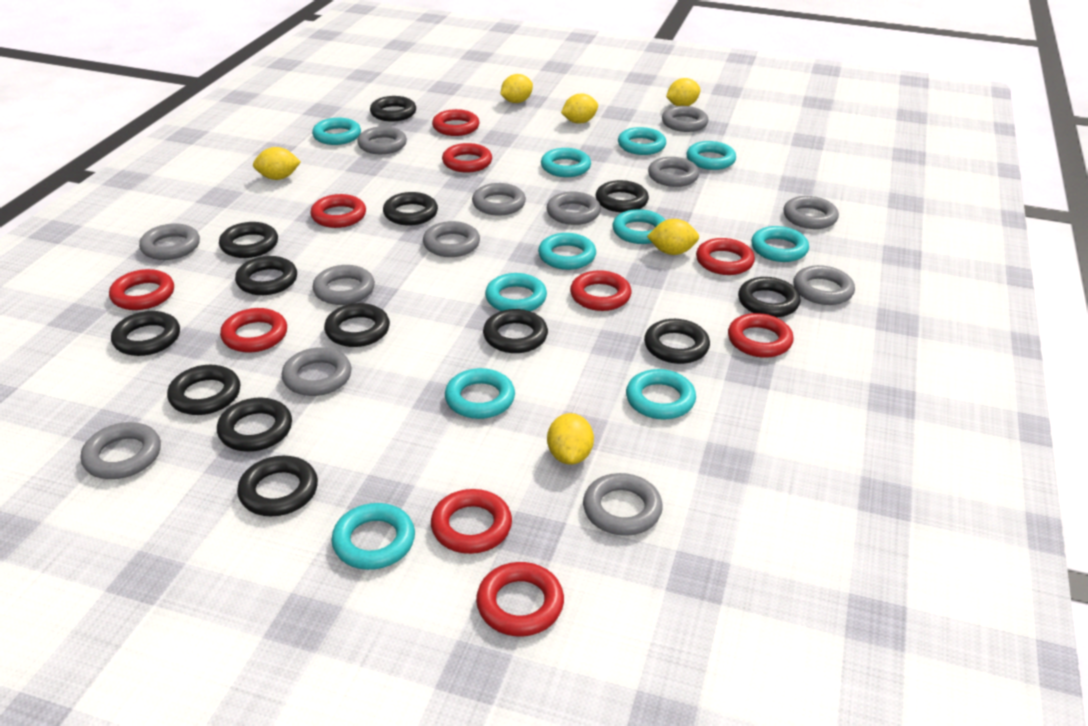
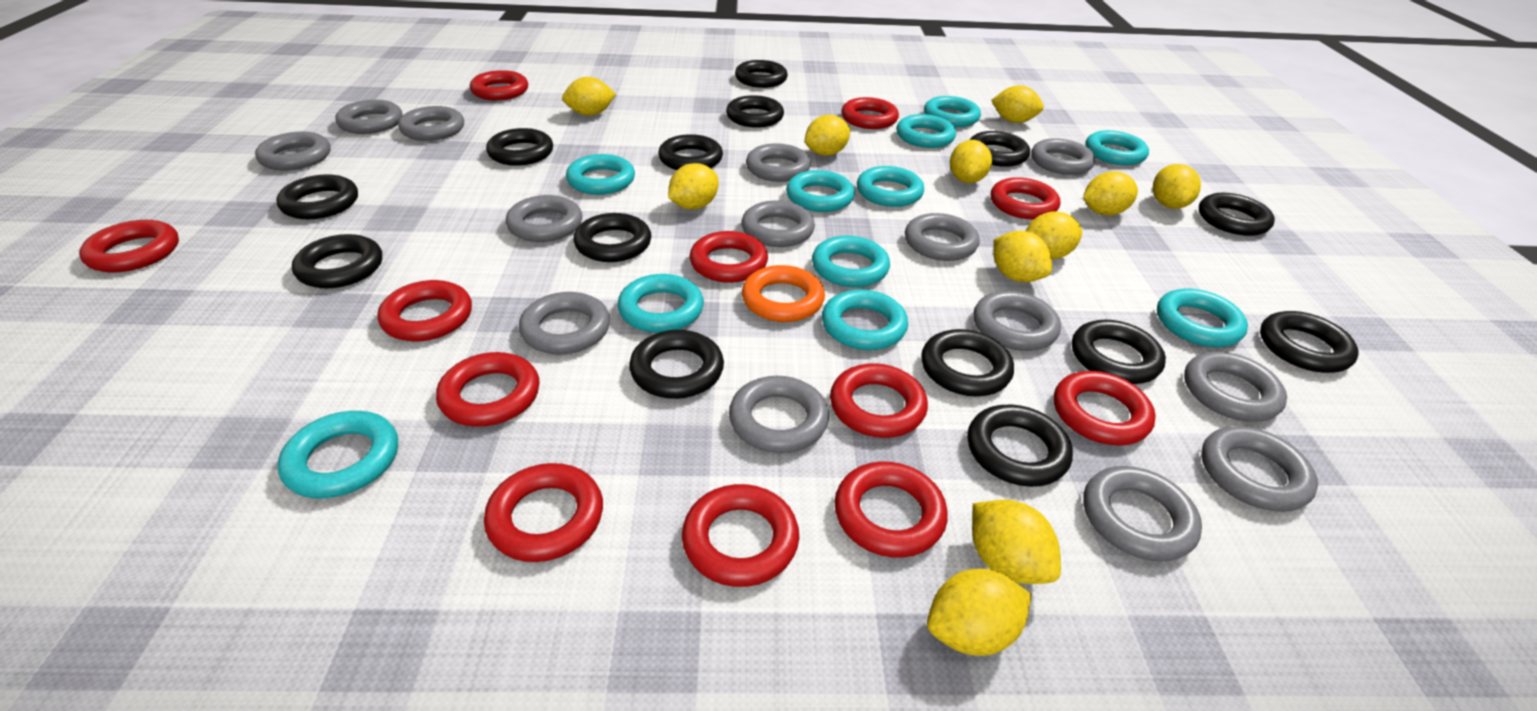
black ring: [111,311,180,356] [167,365,240,415] [217,398,292,452] [219,222,278,258] [235,256,297,295] [237,456,318,516] [324,303,390,347] [370,96,416,121] [383,192,438,226] [483,309,548,353] [595,180,649,212] [644,319,710,364] [738,277,801,317] = 13 -> [276,174,358,219] [292,234,382,288] [486,128,553,166] [574,213,651,262] [629,330,724,399] [658,134,723,170] [726,95,784,128] [735,60,788,88] [921,329,1014,396] [967,405,1073,487] [970,131,1030,167] [1072,320,1166,384] [1199,193,1275,236] [1260,311,1359,373] = 14
grey ring: [81,422,161,479] [139,223,200,260] [281,347,352,396] [313,265,375,305] [357,126,407,154] [423,221,480,257] [472,183,526,216] [547,192,601,225] [583,473,663,536] [648,157,699,187] [662,106,708,132] [783,196,839,229] [793,265,855,305] = 13 -> [255,132,331,170] [335,100,403,134] [398,106,464,141] [506,195,582,242] [519,292,610,354] [729,376,829,453] [741,201,815,247] [746,143,811,182] [905,213,980,261] [974,291,1061,351] [1031,138,1095,175] [1083,466,1202,562] [1184,352,1287,422] [1201,426,1318,512] = 14
orange ring: none = 0 -> [742,265,825,322] = 1
red ring: [109,269,174,310] [220,308,287,353] [310,194,366,228] [431,489,512,554] [432,109,480,136] [442,143,492,173] [476,562,564,637] [570,270,631,311] [696,238,755,275] [728,313,793,358] = 10 -> [79,220,179,273] [377,280,472,341] [436,352,540,427] [470,70,528,100] [484,463,603,562] [682,484,799,587] [689,231,768,283] [830,363,928,438] [835,462,948,558] [841,97,899,129] [991,177,1060,219] [1054,371,1156,446] = 12
yellow lemon: [253,147,301,180] [501,74,533,103] [547,413,594,465] [561,93,598,124] [647,219,699,255] [666,78,701,106] = 6 -> [562,77,616,116] [668,163,719,209] [805,115,851,156] [927,569,1031,656] [950,140,992,183] [972,500,1061,584] [991,85,1044,123] [993,231,1052,282] [1026,211,1082,259] [1083,171,1138,216] [1153,164,1201,209] = 11

